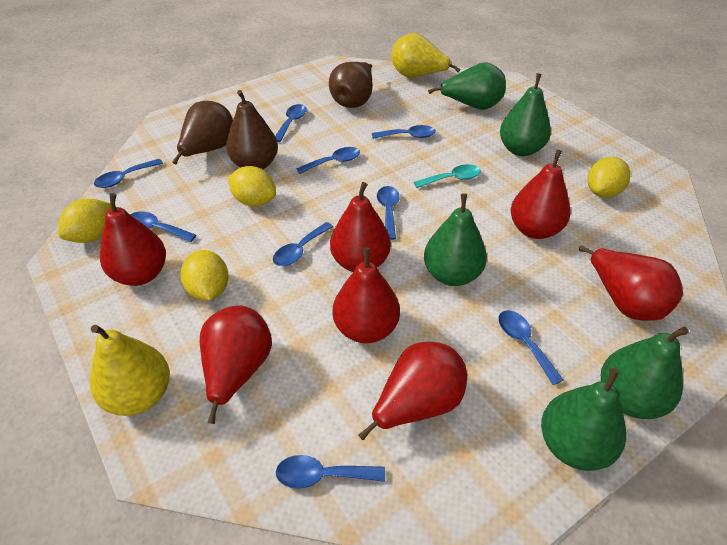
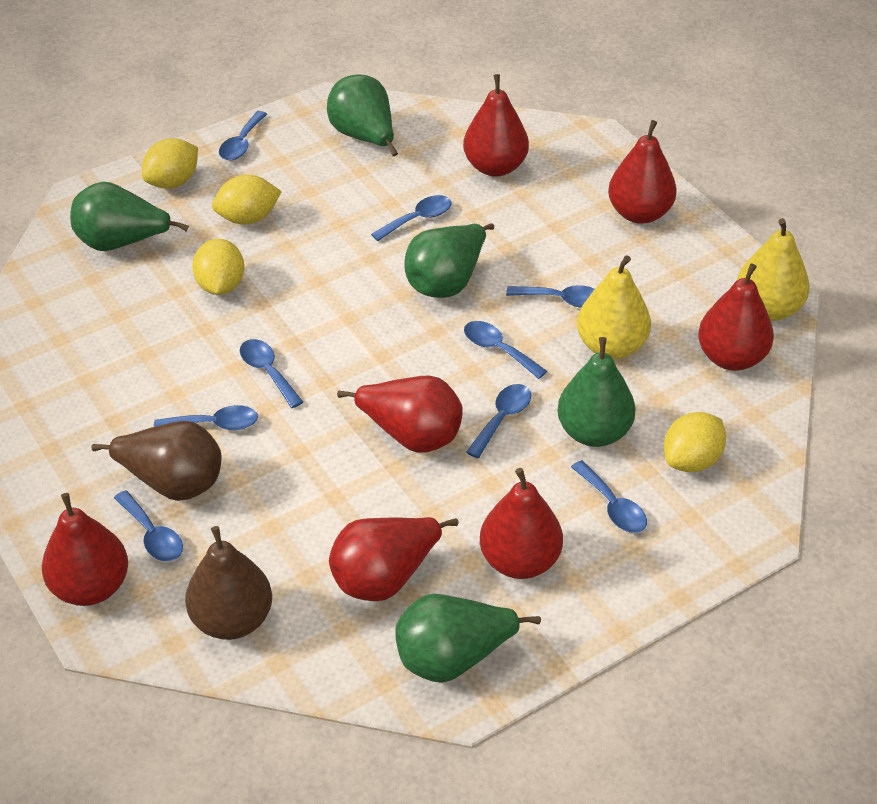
brown pear: [172,101,233,164] [226,90,278,169] [329,62,373,108] = 3 -> [91,421,221,501] [185,526,272,640] = 2
turquoise spoon: [414,164,481,188] = 1 -> none = 0

